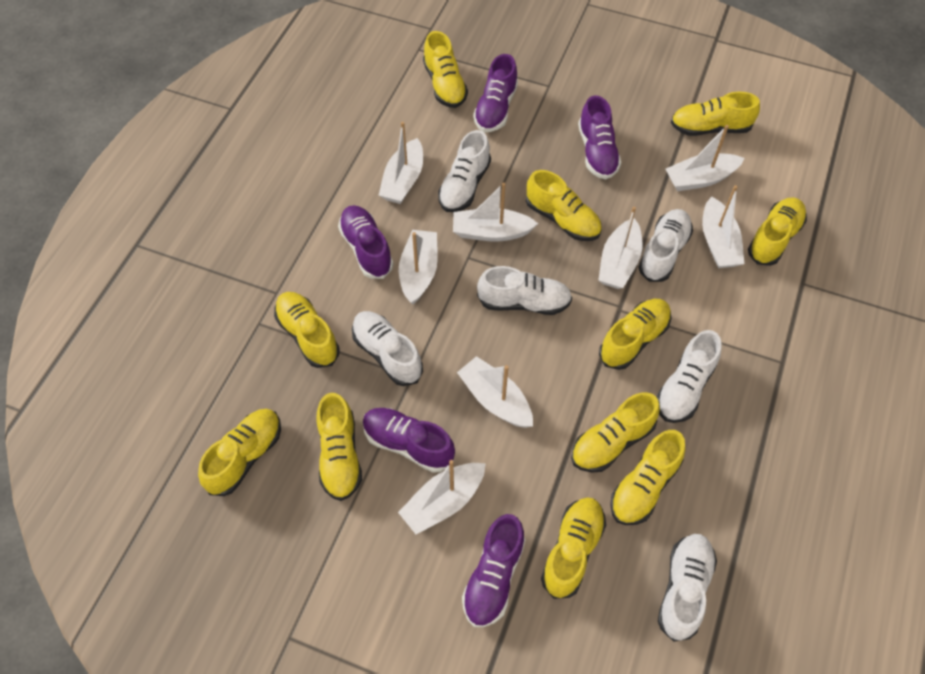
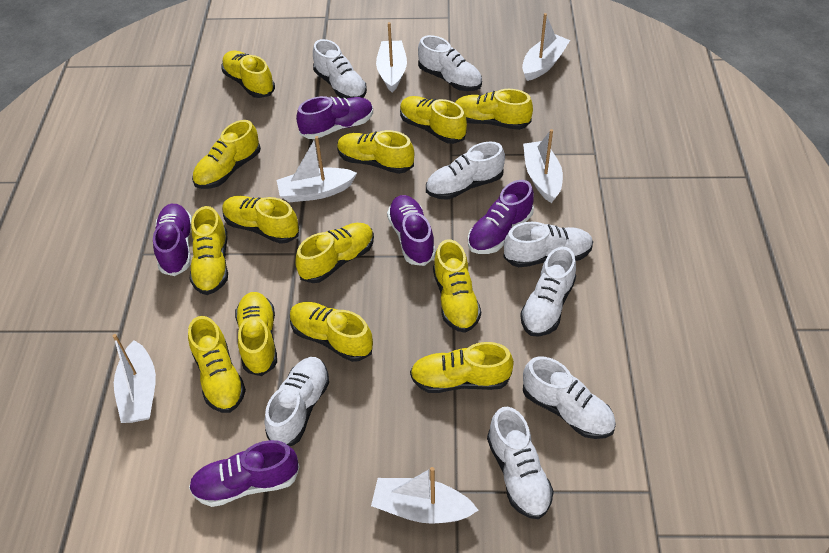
white boat: [379,122,423,204] [398,460,486,534] [399,230,438,304] [453,183,538,242] [457,356,533,428] [598,206,642,289] [665,125,745,191] [702,185,744,268] = 8 -> [113,334,156,423] [277,136,357,202] [371,467,479,524] [376,22,407,92] [522,13,570,81] [523,129,563,203] = 6
white shoe: [352,311,423,386] [438,130,491,212] [477,266,572,315] [638,209,693,282] [657,330,722,423] [658,534,717,642] = 6 -> [264,357,329,446] [313,39,367,99] [418,35,482,91] [426,141,505,200] [487,407,554,519] [503,222,593,267] [520,247,576,337] [523,356,616,439] = 8
yellow shoe: [198,409,281,496] [274,292,340,368] [316,393,362,501] [423,31,468,108] [526,170,602,241] [541,498,606,599] [571,392,660,473] [599,299,671,370] [610,430,686,525] [671,92,760,136] [748,197,807,266] = 11 -> [188,316,246,413] [190,206,228,295] [192,120,261,189] [222,51,275,98] [222,196,299,244] [235,292,277,376] [290,302,373,362] [296,223,374,283] [337,130,414,174] [400,96,467,144] [410,342,514,393] [433,239,481,333] [455,89,533,130] = 13

